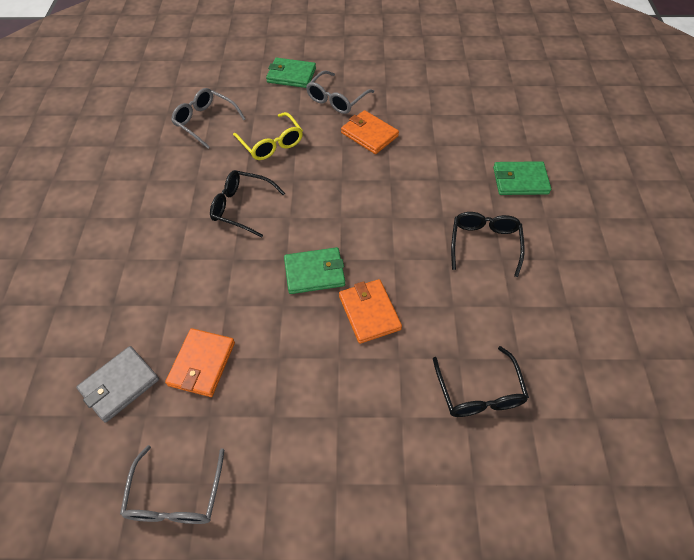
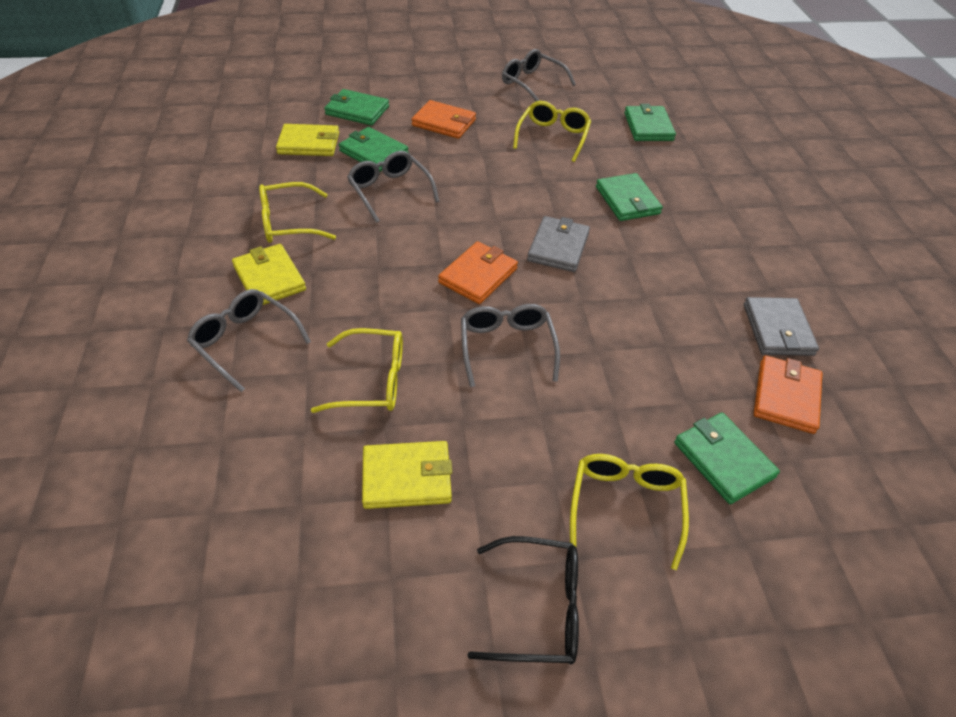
black glasses: [210,170,285,238] [433,346,529,417] [451,212,525,277] = 3 -> [467,536,579,664] = 1
green wallet: [266,57,316,88] [284,247,345,294] [493,161,551,195] = 3 -> [324,89,389,126] [339,127,409,172] [596,173,663,221] [624,104,676,141] [674,413,780,504] = 5
grey glasses: [120,445,224,524] [171,88,245,149] [306,70,374,114] = 3 -> [187,289,311,392] [347,151,439,223] [461,304,560,387] [502,49,576,101] = 4
grey wallet: [76,346,159,423] = 1 -> [527,216,590,272] [744,297,819,356] = 2
yellow glasses: [233,112,303,160] = 1 -> [259,182,336,243] [311,328,403,413] [513,101,591,162] [570,454,689,570] = 4
yellow wallet: none = 0 -> [232,244,306,305] [276,124,339,156] [362,441,452,509] = 3

